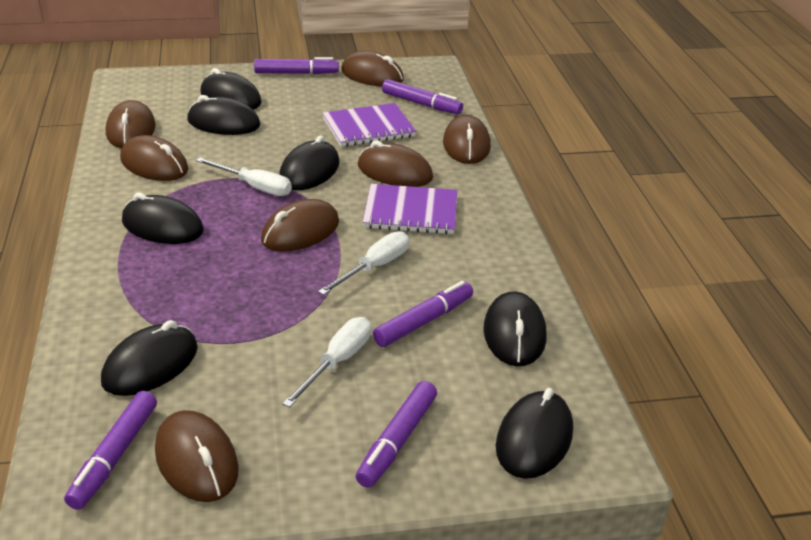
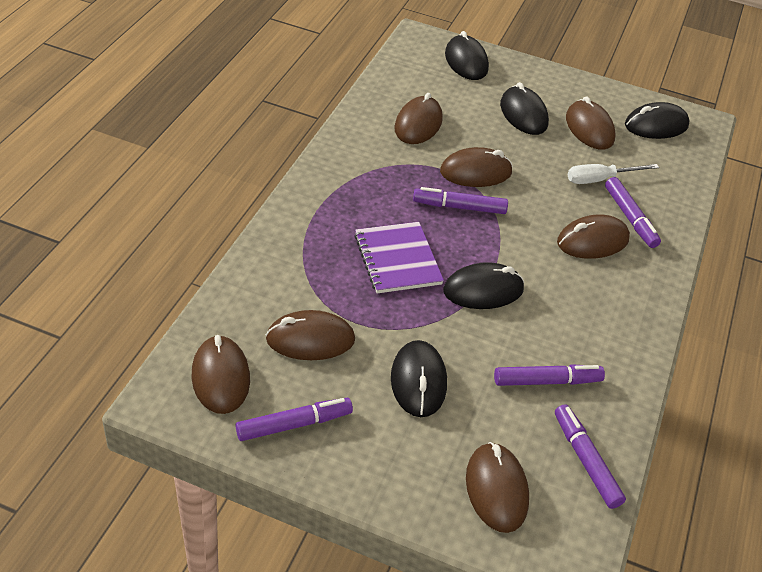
black mouse: [101,320,198,396] [122,193,204,244] [187,95,260,135] [200,68,262,110] [279,135,340,190] [483,291,546,367] [496,388,573,479] = 7 -> [391,340,447,417] [443,262,524,309] [445,31,489,80] [500,82,549,135] [625,102,690,139] = 5
purple notebook: [322,103,416,147] [363,184,457,234] = 2 -> [354,222,444,293] = 1
white screwdriver: [196,157,292,196] [282,317,371,408] [318,231,409,295] = 3 -> [568,164,659,184] = 1

